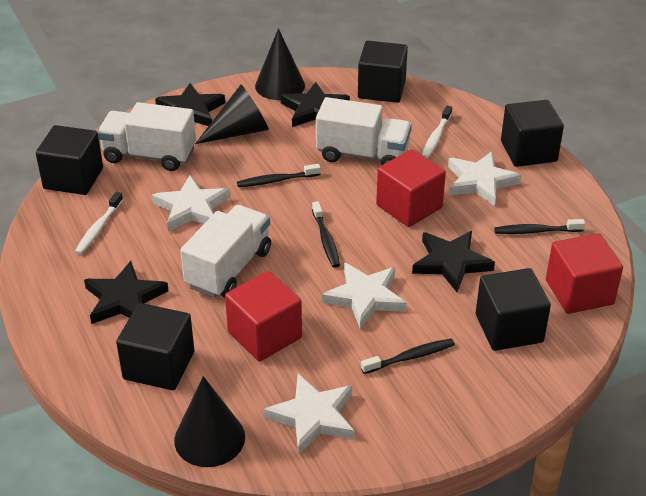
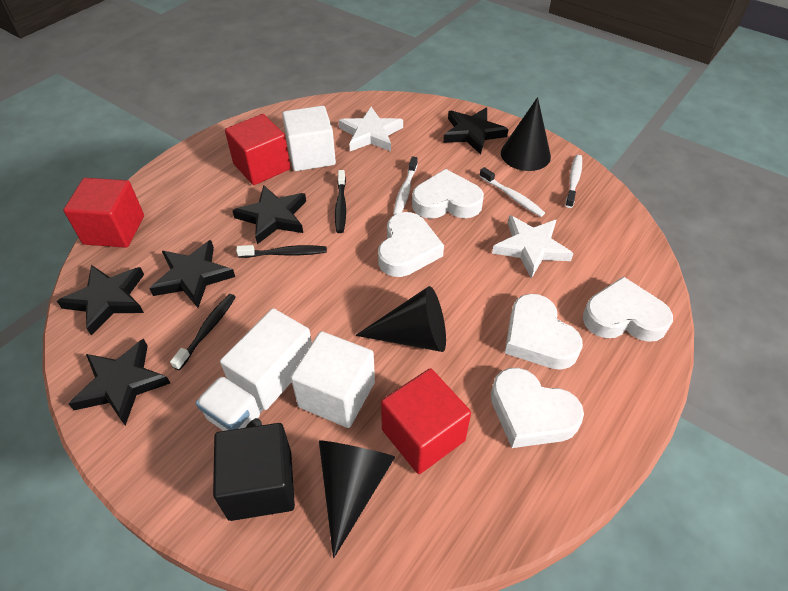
black cube: [36,125,103,195] [116,303,195,390] [358,41,408,103] [476,268,551,351] [501,100,564,167] = 5 -> [213,423,295,521] = 1
black star: [84,261,168,324] [155,83,225,126] [281,82,350,127] [412,231,495,292] = 4 -> [57,265,144,336] [68,339,170,426] [149,240,235,308] [232,185,306,244] [443,108,509,154] = 5
black toothbrush: [237,164,321,187] [312,201,340,268] [361,339,455,374] [494,219,585,234] = 4 -> [170,294,236,371] [236,245,327,258] [335,170,346,233] = 3
white cube: none = 0 -> [282,106,336,171] [291,331,375,428] = 2
white heart: none = 0 -> [378,212,444,277] [412,169,484,219] [491,368,584,448] [505,294,583,370] [583,276,673,342] = 5
white star: [152,175,230,231] [264,374,355,455] [322,262,407,329] [448,151,521,206] = 4 -> [339,106,403,151] [492,215,573,279] = 2
white toothbrush: [75,192,123,255] [422,105,452,158] = 2 -> [393,156,418,215] [479,167,545,217] [565,155,582,208] = 3
white truck: [97,102,196,171] [180,205,271,298] [316,97,412,166] = 3 -> [196,308,312,431] = 1

